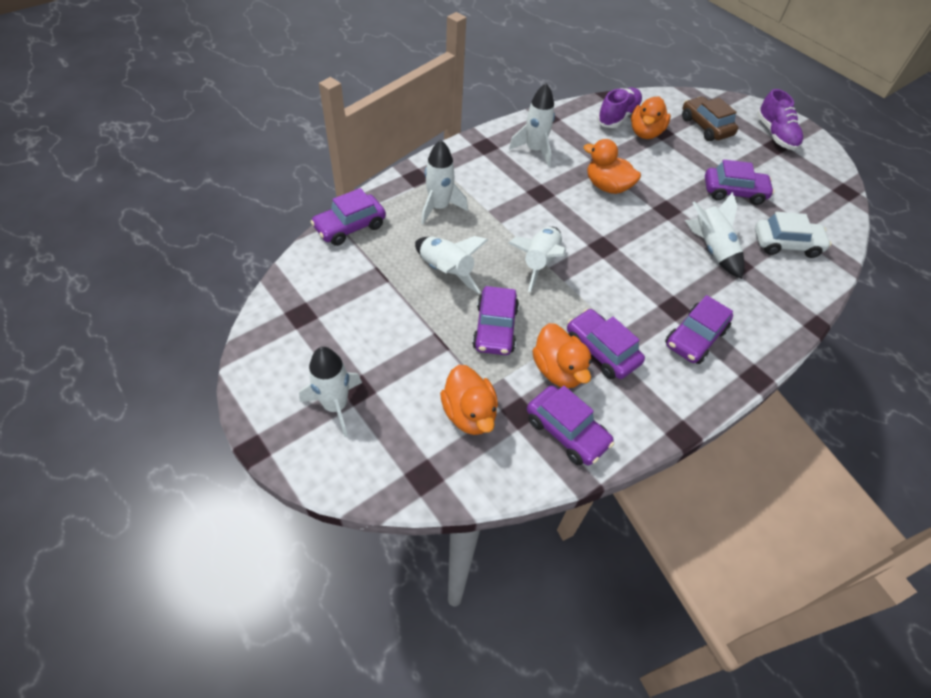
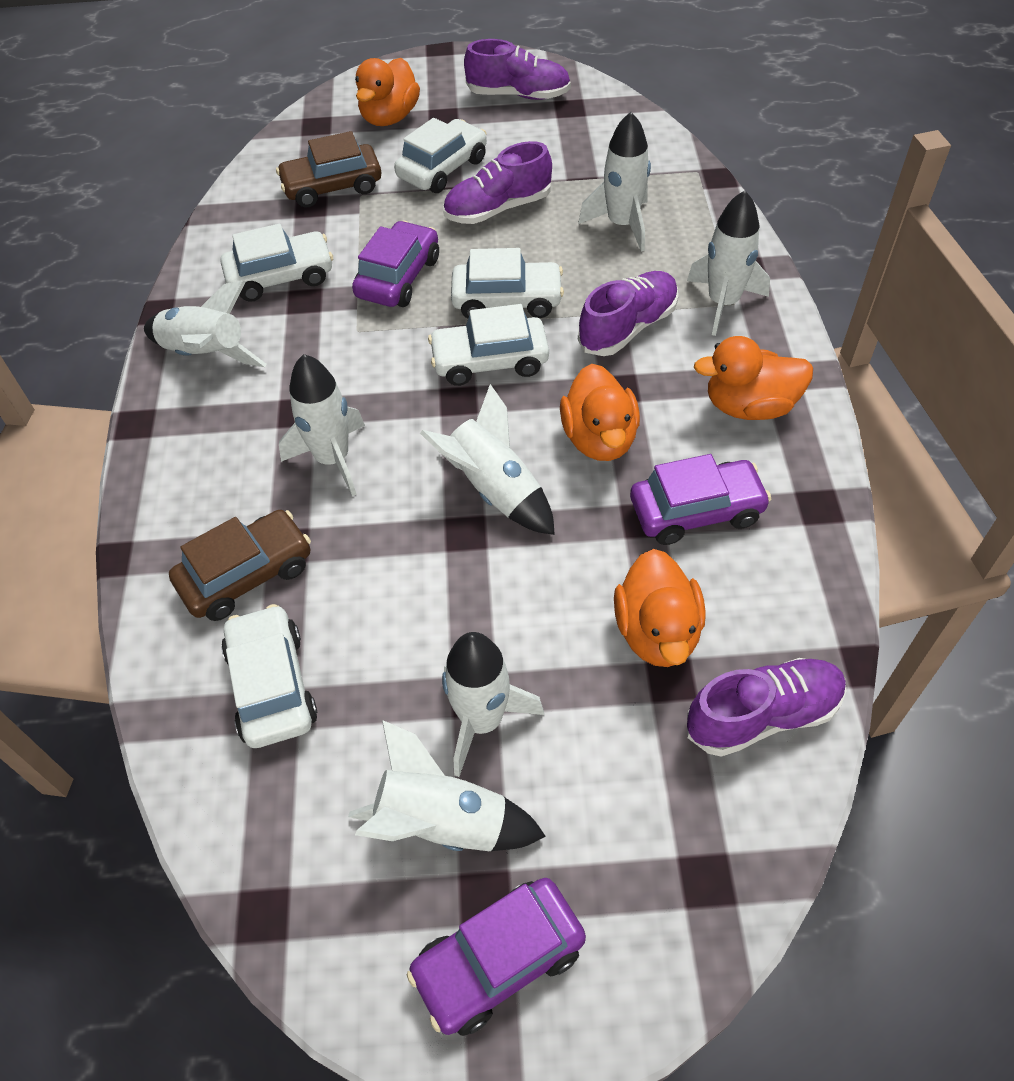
brown car: [682,97,738,141] = 1 -> [169,510,311,621] [276,131,381,207] = 2
purple car: [311,188,386,246] [472,286,519,355] [527,386,614,465] [567,309,645,379] [665,295,733,364] [705,160,774,205] = 6 -> [352,221,439,307] [407,878,586,1036] [630,454,771,545] = 3
purple shoe: [597,88,643,128] [757,89,803,150] = 2 -> [443,141,552,224] [464,39,571,100] [578,271,678,356] [687,658,847,757] = 4
white car: [755,212,832,258] = 1 -> [221,224,333,302] [221,604,317,748] [394,118,487,193] [428,304,549,386] [451,248,564,318] = 5
white rocket: [299,347,362,437] [415,236,488,294] [421,140,468,224] [508,227,566,292] [509,83,555,166] [685,192,745,279] = 6 -> [144,280,267,367] [279,354,365,496] [348,720,546,851] [420,384,555,535] [442,632,544,777] [578,112,651,252] [687,190,770,336] = 7

